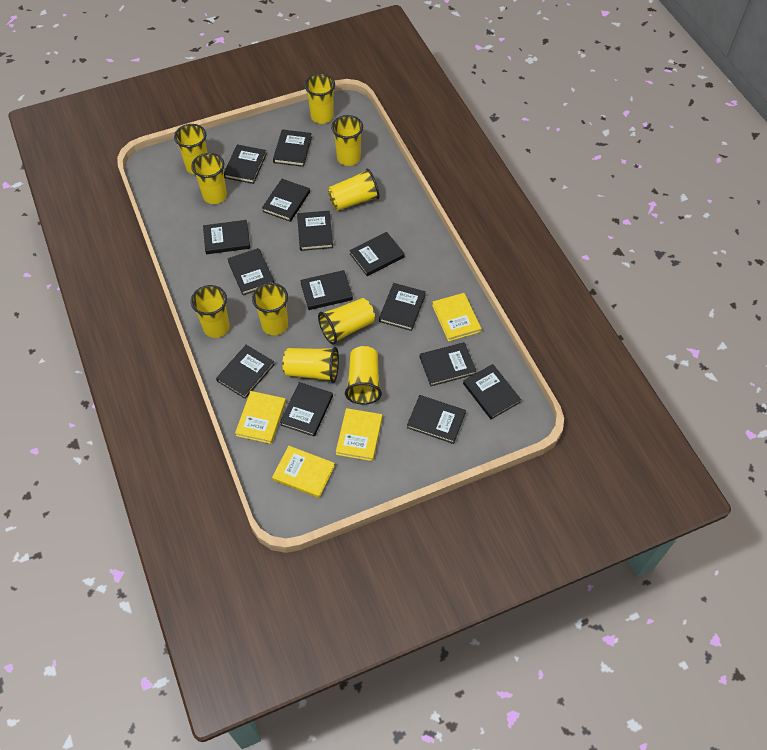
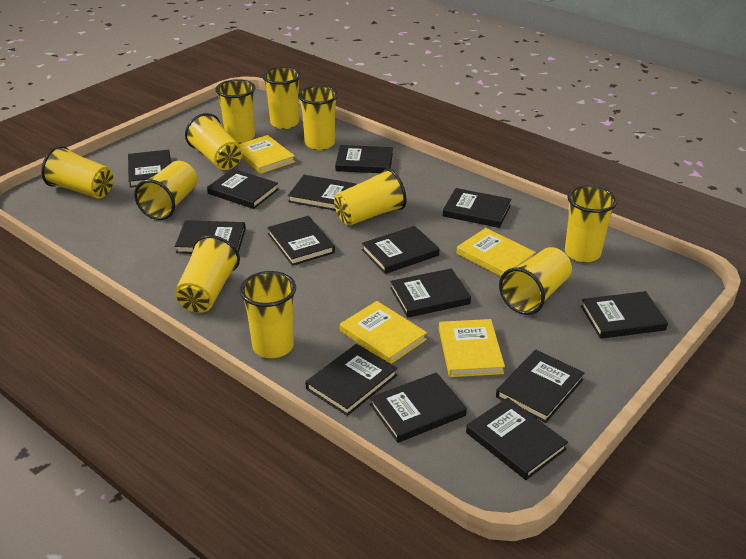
yellow cup: [174,124,207,175] [191,153,227,204] [191,285,230,338] [252,283,288,335] [282,347,339,383] [304,74,335,124] [318,298,375,345] [328,168,380,211] [331,115,363,166] [345,346,382,405] = 10 -> [41,146,113,199] [134,161,197,220] [175,235,240,313] [185,113,242,170] [216,79,255,143] [240,271,296,358] [262,67,301,129] [298,85,338,150] [334,168,407,226] [499,247,572,315] [565,185,617,262] = 11

